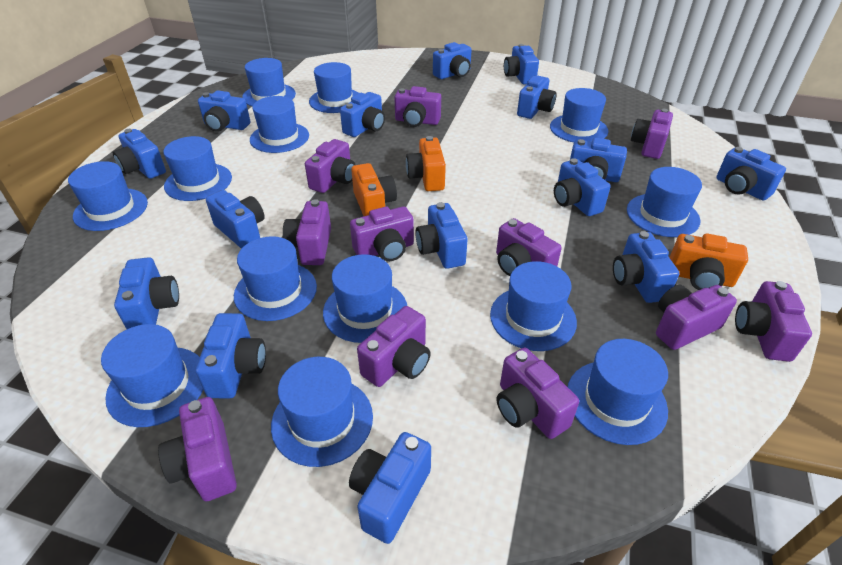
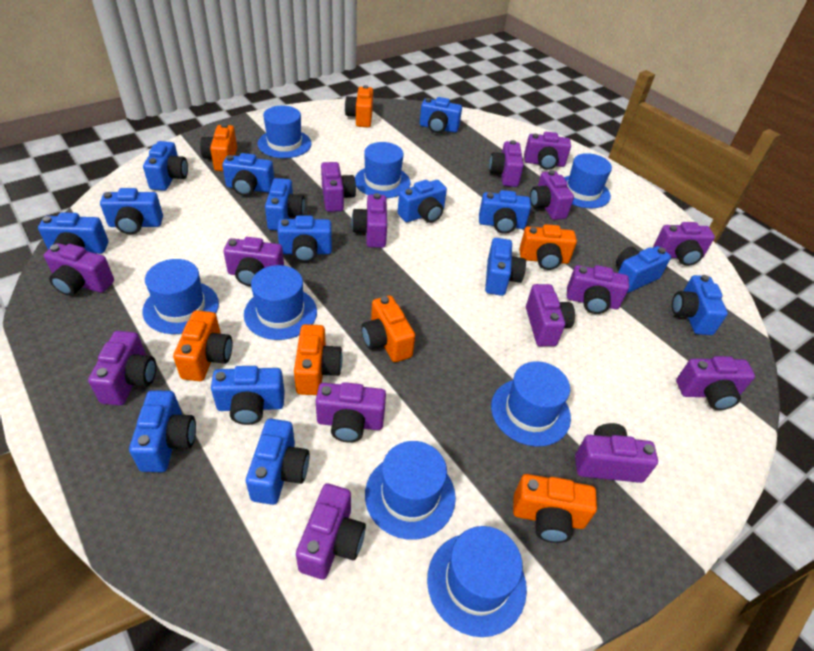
blue hat: [68,161,148,231] [101,324,203,427] [163,136,232,201] [234,236,317,321] [242,58,296,107] [250,96,309,153] [271,357,373,467] [309,62,358,113] [323,254,407,343] [490,261,577,351] [550,88,608,142] [568,339,668,445] [627,167,702,237] = 13 -> [143,259,219,334] [244,265,317,340] [257,106,312,158] [355,142,411,198] [365,441,456,540] [427,526,527,637] [491,361,571,447] [564,153,612,208] = 8
orange camera: [351,163,397,216] [406,136,446,191] [669,233,748,290] = 3 -> [173,310,232,381] [200,123,237,171] [294,324,343,395] [345,85,373,127] [361,295,415,362] [513,474,597,543] [519,224,577,270] = 7
purple camera: [158,397,237,501] [283,199,331,265] [305,139,355,193] [350,206,414,261] [357,306,431,387] [394,86,441,127] [496,218,562,276] [496,347,579,439] [631,109,673,159] [656,285,737,350] [735,281,812,362] = 11 -> [44,243,114,296] [88,331,156,406] [224,237,284,286] [296,484,366,579] [316,382,386,443] [321,162,356,212] [352,193,387,248] [489,140,524,187] [524,132,571,170] [526,284,575,346] [530,170,574,220] [567,265,629,314] [575,423,658,483] [653,222,715,266] [676,356,755,410] = 15

